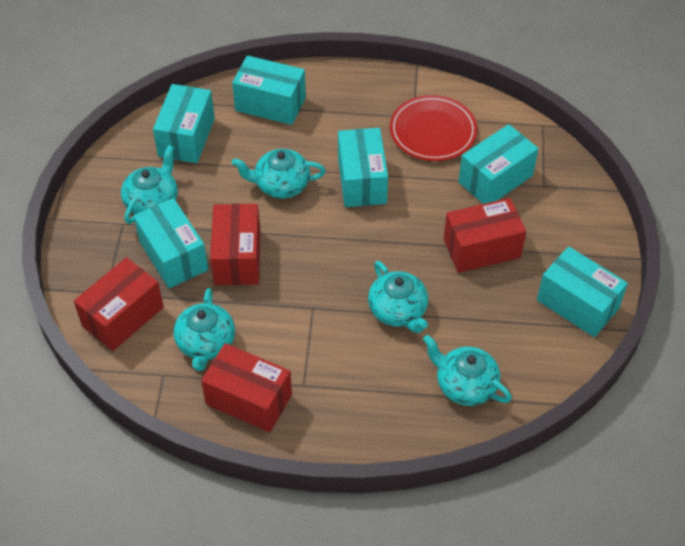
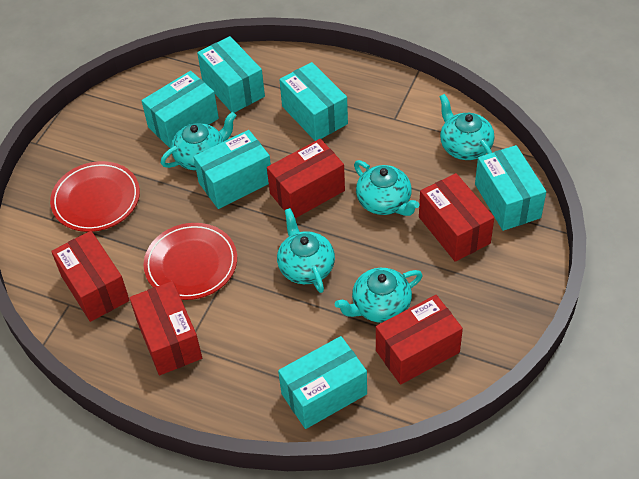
red box: [74,257,164,351] [201,343,292,432] [210,204,260,285] [444,198,526,273] = 4 -> [51,231,130,322] [129,281,202,375] [267,139,345,218] [376,295,463,385] [419,173,494,262] = 5
red plate: [390,95,477,161] = 1 -> [50,161,140,232] [144,223,237,300] = 2

